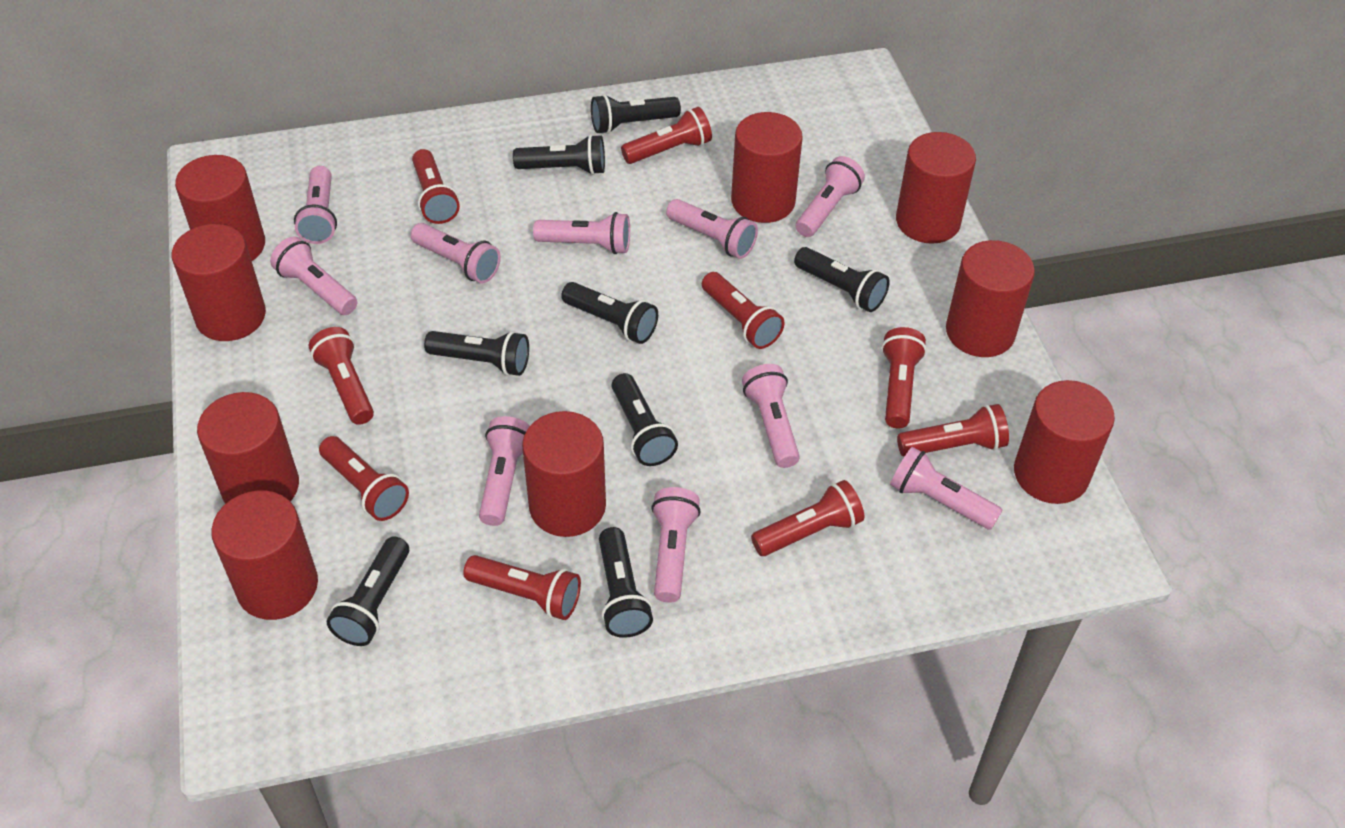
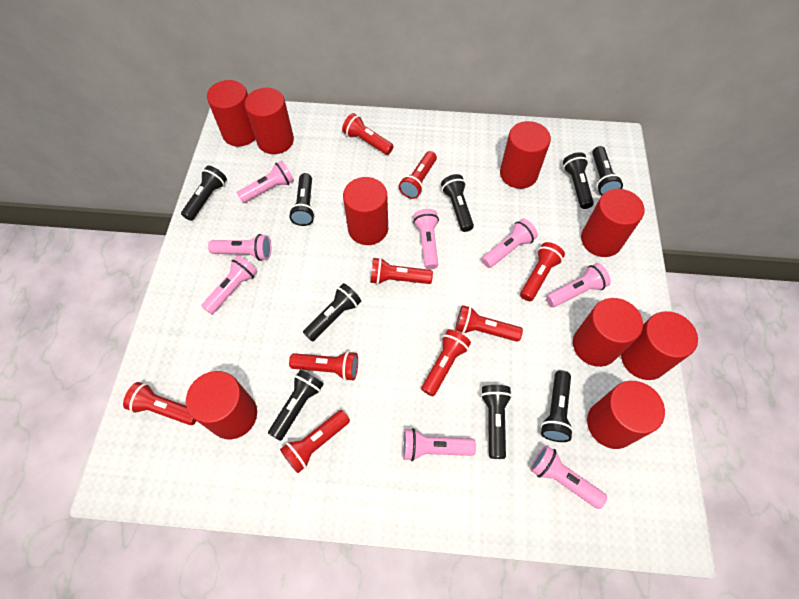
black flashlight: [327,536,409,646] [424,331,529,376] [513,134,605,175] [561,282,658,344] [591,94,681,134] [599,527,653,638] [612,373,678,466] [794,247,890,312] = 8 -> [181,165,227,221] [268,370,324,441] [289,173,315,226] [303,283,361,342] [441,174,474,232] [481,385,512,459] [541,370,573,442] [563,152,594,209] [592,146,623,195] = 9
pink flashlight: [270,236,357,315] [294,166,337,244] [411,223,501,283] [479,416,530,526] [533,212,630,254] [651,487,701,603] [666,199,758,259] [742,364,800,468] [796,156,865,237] [890,447,1002,530] = 10 -> [201,256,258,314] [208,234,271,261] [237,161,294,203] [403,428,476,461] [413,209,439,270] [482,219,538,268] [531,445,607,509] [546,263,611,307] = 8

